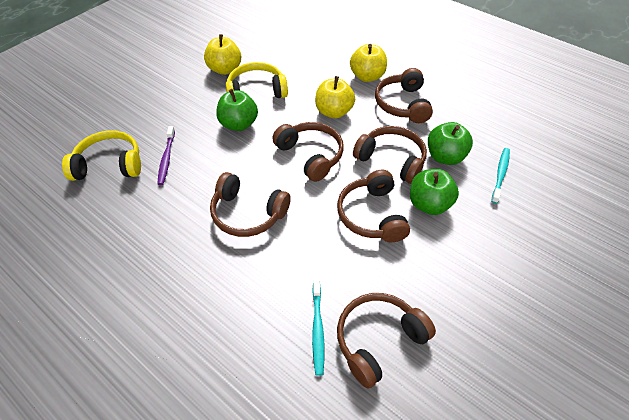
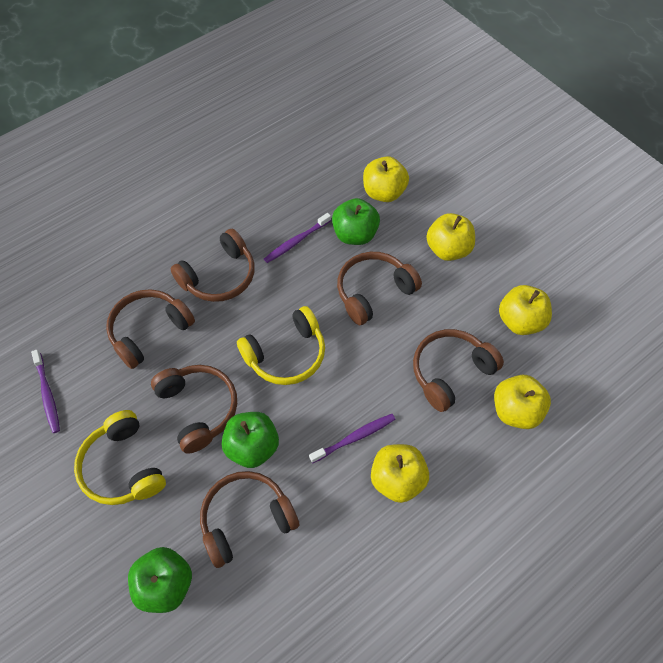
purple toothbrush: [157,126,175,185] = 1 -> [31,350,60,433] [264,213,331,263] [309,414,396,463] = 3
turquoise toothbrush: [312,279,324,376] [491,148,510,204] = 2 -> none = 0
yellow apple: [204,34,241,75] [315,76,355,118] [350,44,387,82] = 3 -> [363,156,409,202] [371,444,429,503] [426,213,475,261] [494,375,551,429] [499,285,552,335] = 5

